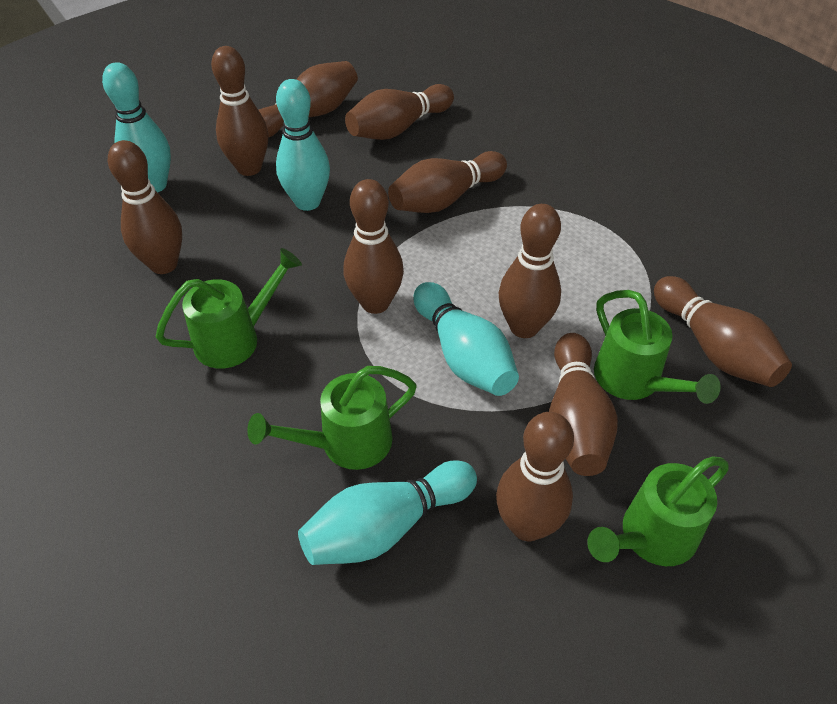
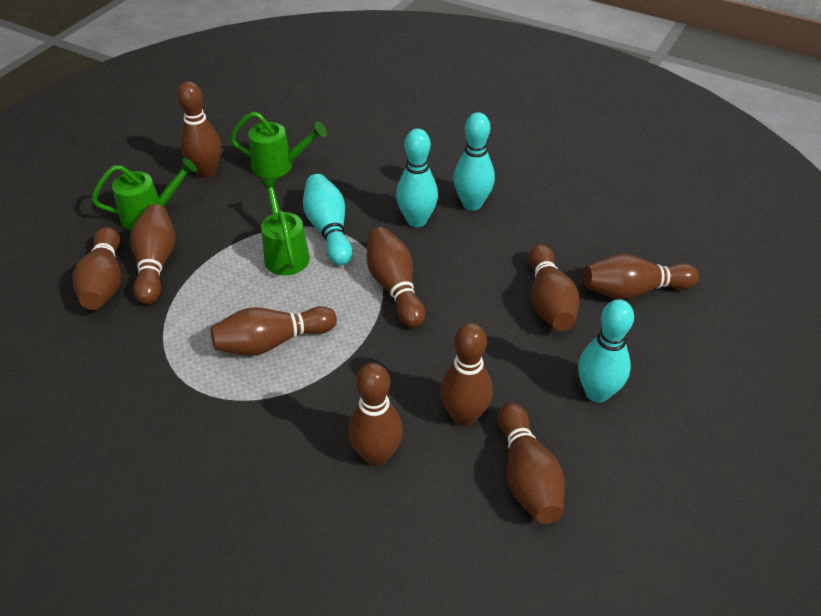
green watering can: [156,248,302,368] [247,366,417,470] [587,456,729,566] [594,290,721,404] = 4 -> [92,158,197,231] [230,112,327,179] [260,178,310,275] = 3

